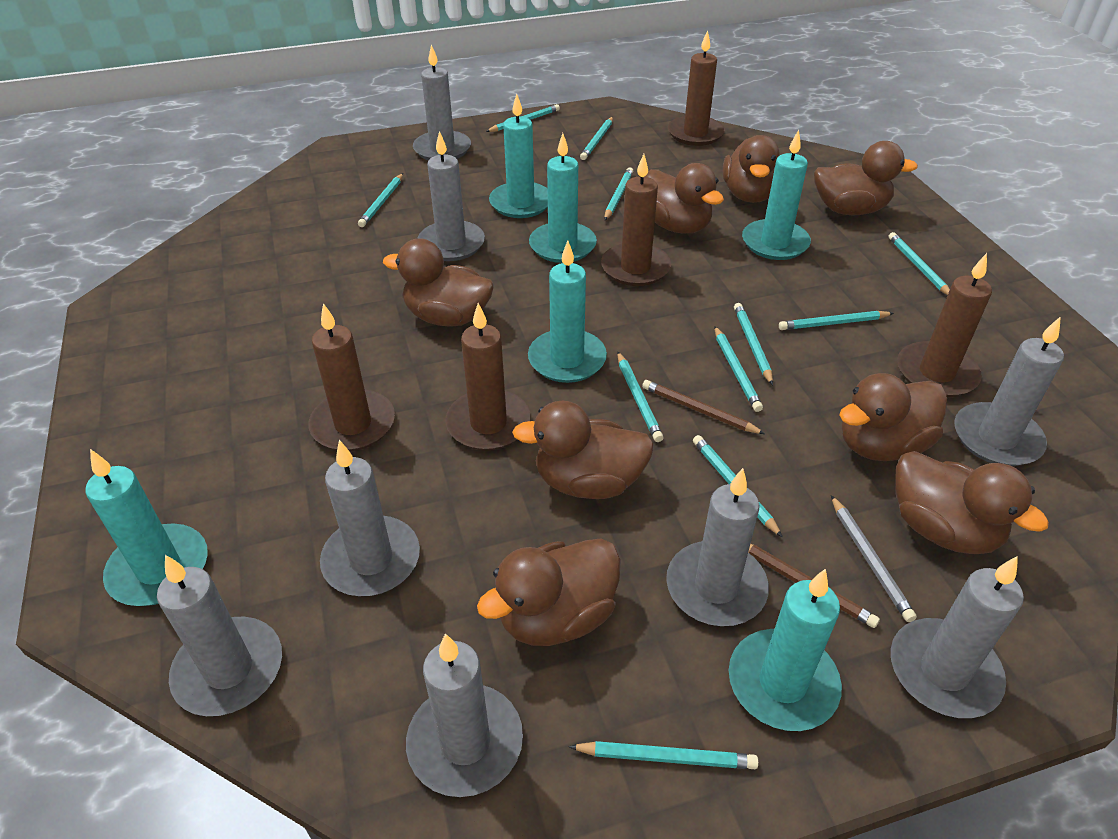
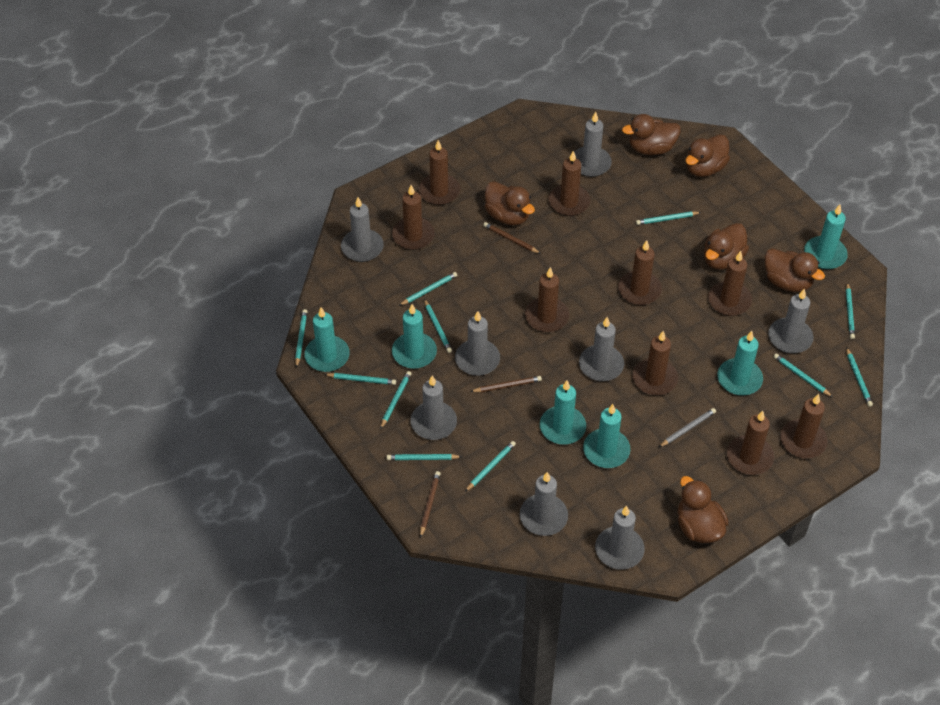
brown candle: [308,303,395,451] [445,303,531,451] [601,154,671,286] [668,30,725,146] [897,253,992,397] = 5 -> [392,185,435,250] [419,140,460,205] [525,267,569,332] [549,151,590,216] [618,240,662,305] [632,331,678,395] [708,251,752,316] [727,411,774,475] [780,394,828,459] = 9
brown duck: [383,238,494,327] [477,538,621,646] [512,401,654,499] [645,163,724,233] [723,135,779,203] [814,141,918,215] [839,373,947,461] [896,451,1049,554] = 8 -> [485,181,535,225] [622,114,681,155] [677,476,728,543] [685,134,730,177] [704,223,749,270] [764,248,825,292] = 6
brown pencil: [642,380,765,434] [748,544,880,628] = 2 -> [420,471,441,538] [470,376,542,392] [483,222,541,254] = 3

